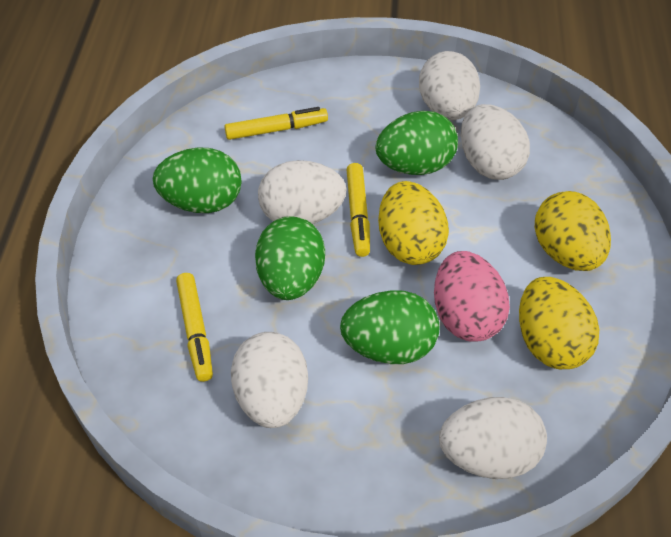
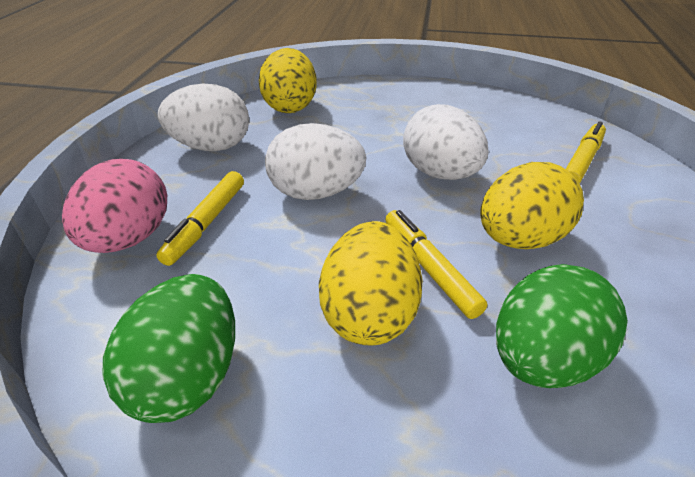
green egg: [153,147,242,213] [255,216,325,300] [340,290,439,364] [375,111,458,175] = 4 -> [102,274,235,423] [496,264,628,388] = 2
white egg: [231,332,308,428] [258,160,347,224] [419,51,480,120] [439,397,547,479] [461,104,530,180] = 5 -> [158,84,249,151] [265,123,366,200] [403,104,489,180] = 3

